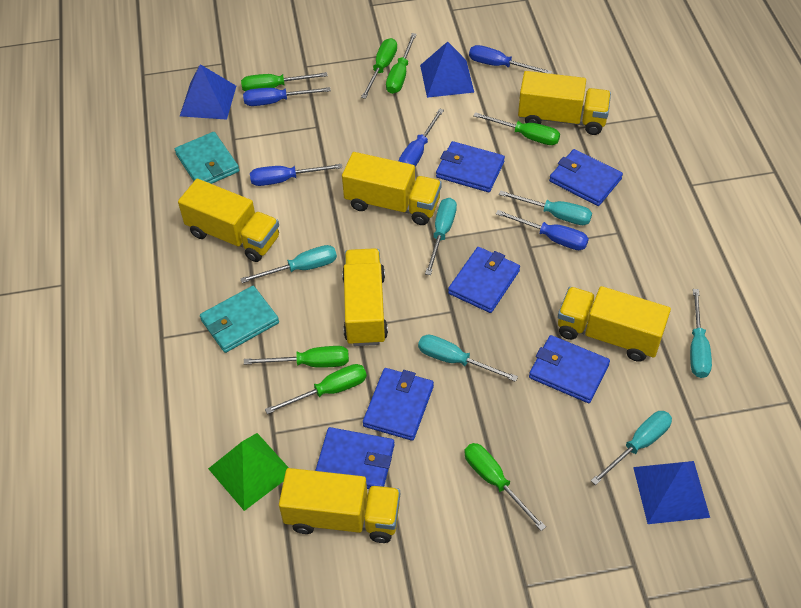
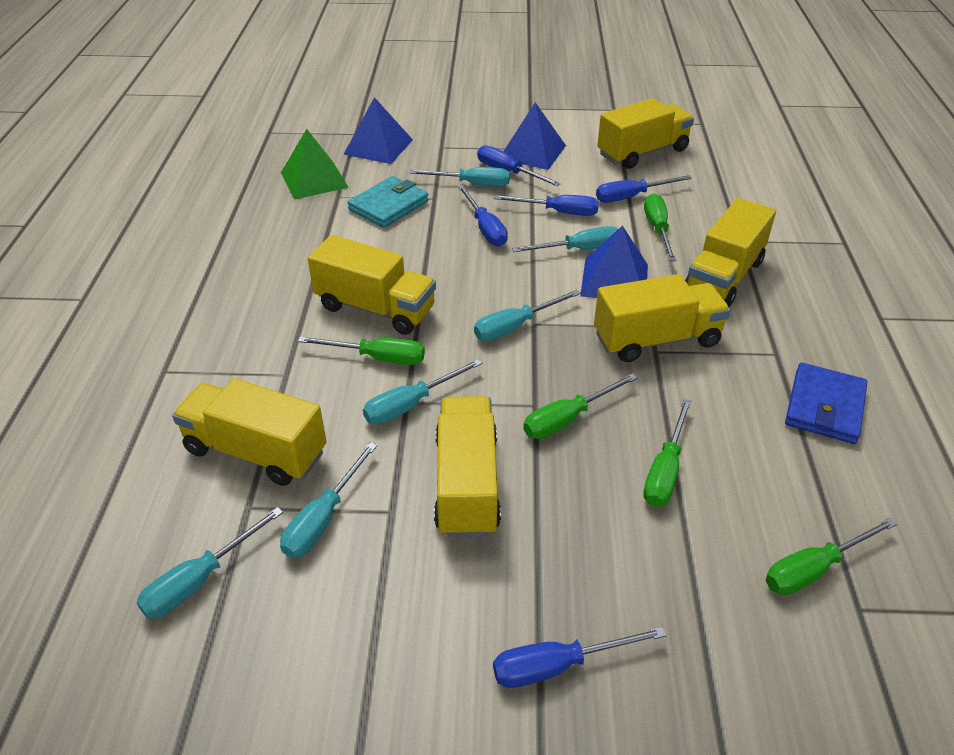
blue wallet: [315,427,395,489] [363,368,434,441] [436,141,505,192] [448,247,520,313] [529,335,610,403] [549,149,623,206] = 6 -> [785,363,867,444] = 1
green screwdriver: [241,72,328,92] [244,346,349,368] [265,364,367,414] [361,38,397,99] [386,33,417,94] [464,443,546,531] [473,112,560,145] = 7 -> [298,336,425,365] [523,373,638,439] [643,399,692,507] [644,193,676,261] [766,518,897,595] = 5
turquoise wallet: [175,132,239,184] [200,286,279,353] = 2 -> [347,176,429,228] = 1

